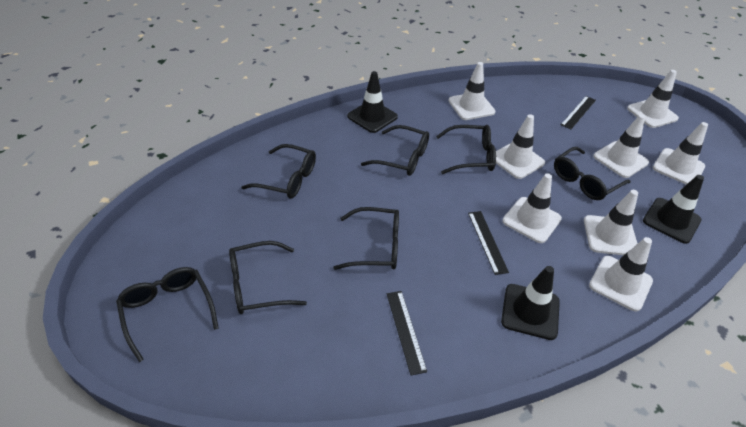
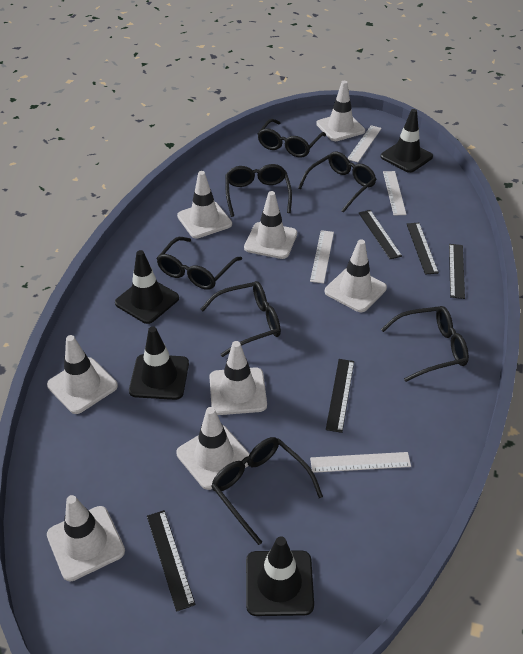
black ruler: [387,291,427,376] [468,211,509,275] [561,96,596,129] = 3 -> [147,510,195,612] [326,359,354,433] [359,210,402,259] [407,223,439,275] [449,244,465,299] = 5
black traffic cone: [347,71,398,133] [501,266,560,340] [643,175,704,244] = 3 -> [115,250,179,324] [129,327,189,400] [246,536,314,616] [380,109,433,173] = 4
white ruler: none = 0 -> [310,230,334,284] [310,452,411,473] [348,125,382,162] [383,171,407,215] = 4

